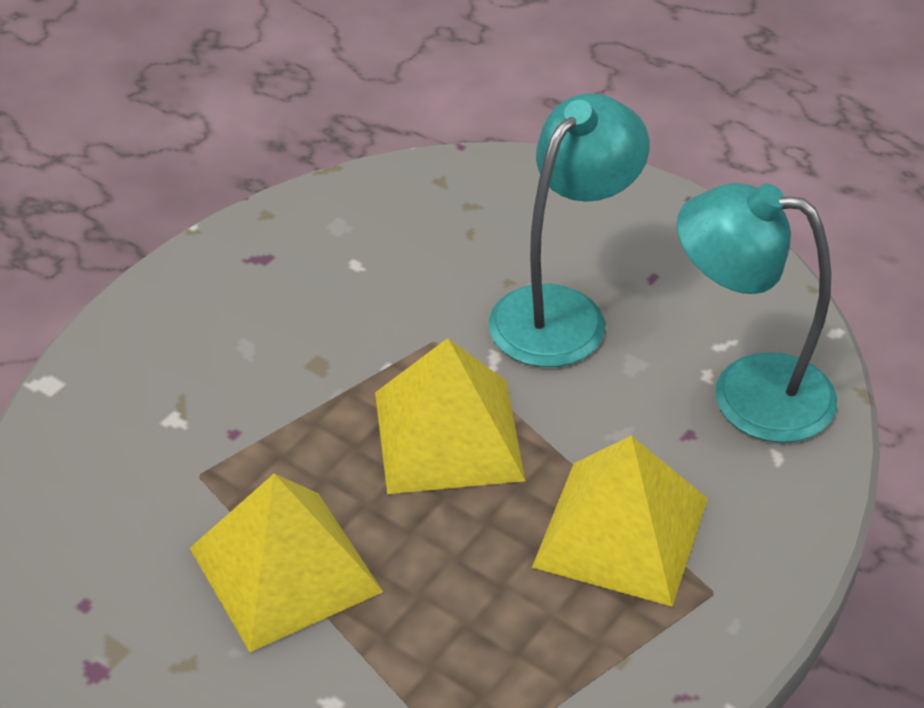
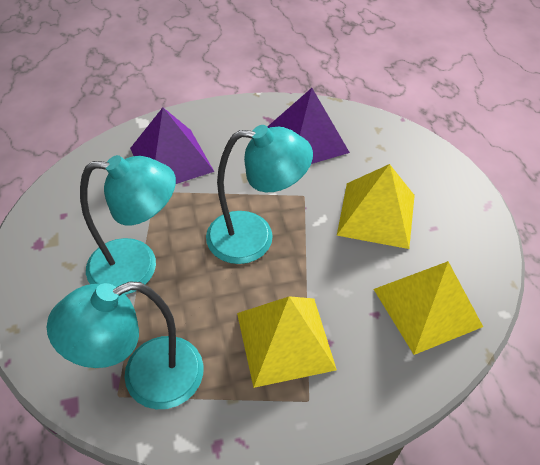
purple pyramid: none = 0 -> [130,108,214,184] [267,88,350,164] = 2
turquoise lamp: [489,93,649,367] [677,183,837,443] = 2 -> [47,281,204,409] [80,155,176,295] [206,125,313,264] = 3

